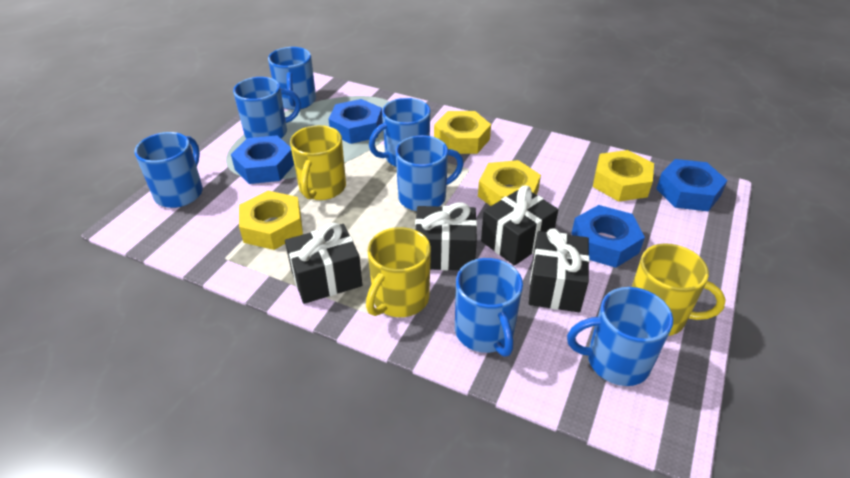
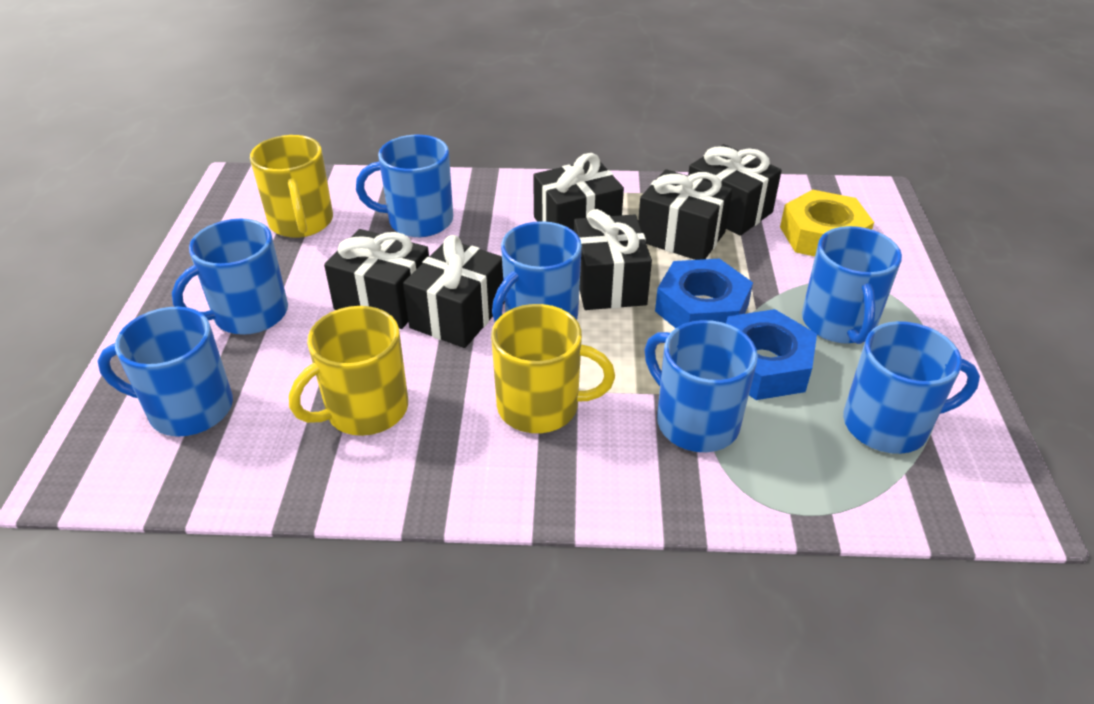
black gift: [285,223,362,304] [415,203,477,270] [481,185,558,266] [528,228,590,312] = 4 -> [324,229,429,329] [403,235,505,348] [533,153,624,231] [574,209,652,310] [638,169,732,260] [688,144,782,236] = 6
blue nut: [231,135,294,184] [329,99,383,144] [571,205,645,268] [656,159,728,212] = 4 -> [655,259,753,328] [726,309,817,400] = 2
yellow nut: [239,191,303,250] [434,111,491,154] [478,160,541,206] [593,150,654,202] = 4 -> [780,190,874,257] = 1

